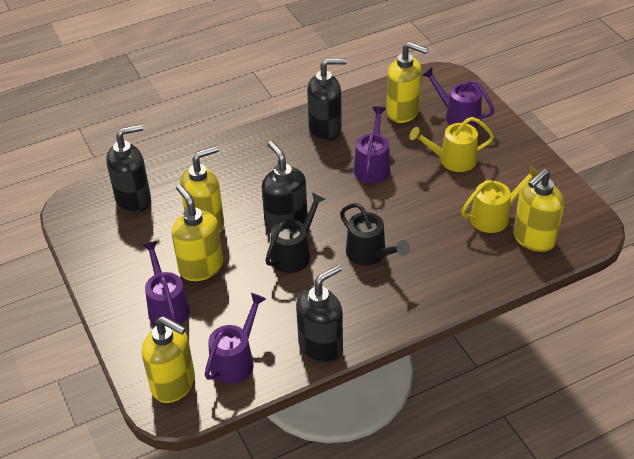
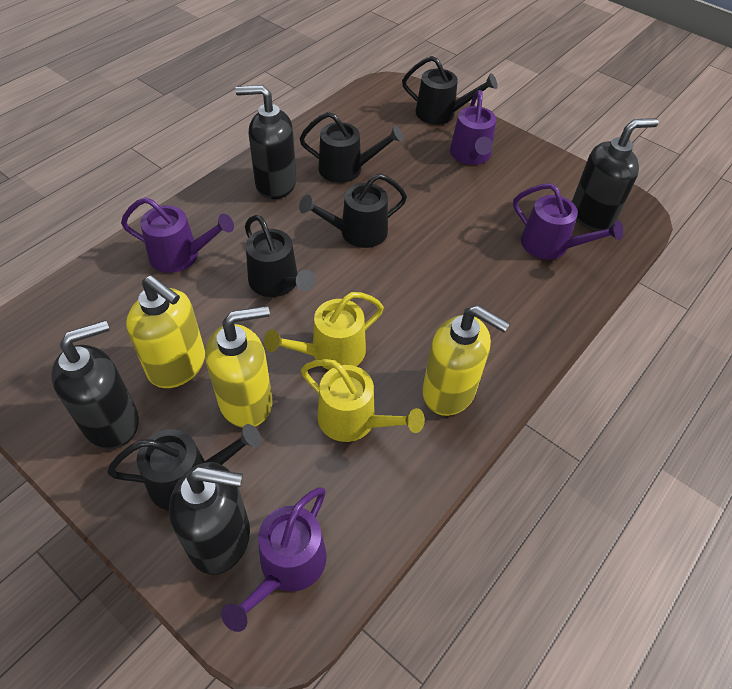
black watering can: [265,193,325,273] [340,203,410,266] = 2 -> [107,424,261,511] [245,215,315,297] [299,112,403,183] [299,173,407,248] [402,56,498,125] = 5
yellow soap dispenser: [142,316,195,403] [172,184,223,281] [180,146,224,233] [386,42,428,123] [513,169,564,252] = 5 -> [126,276,205,388] [205,306,272,428] [422,305,510,416] = 3

